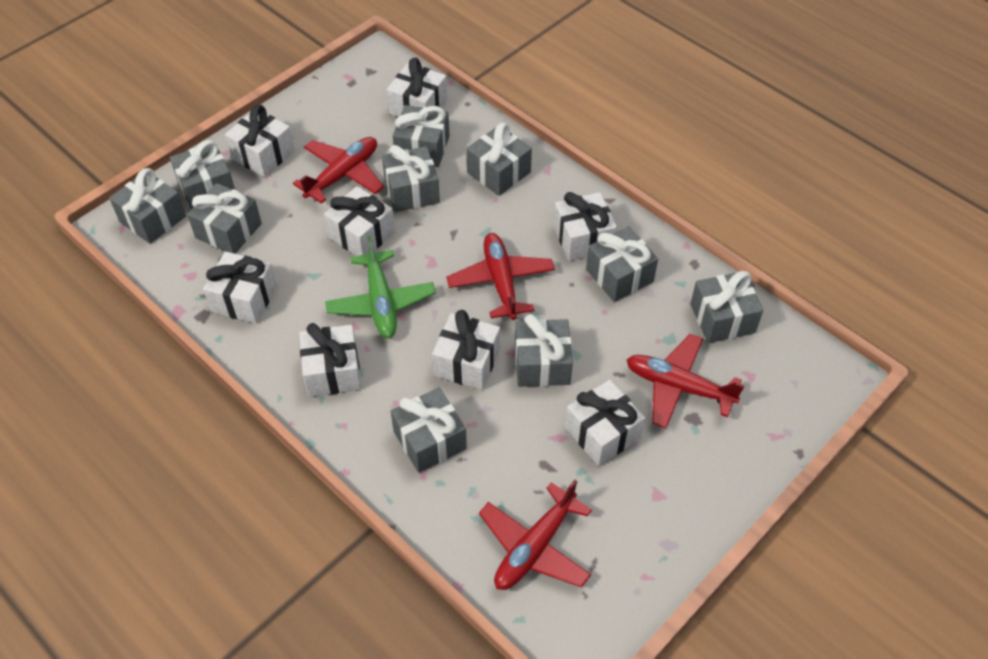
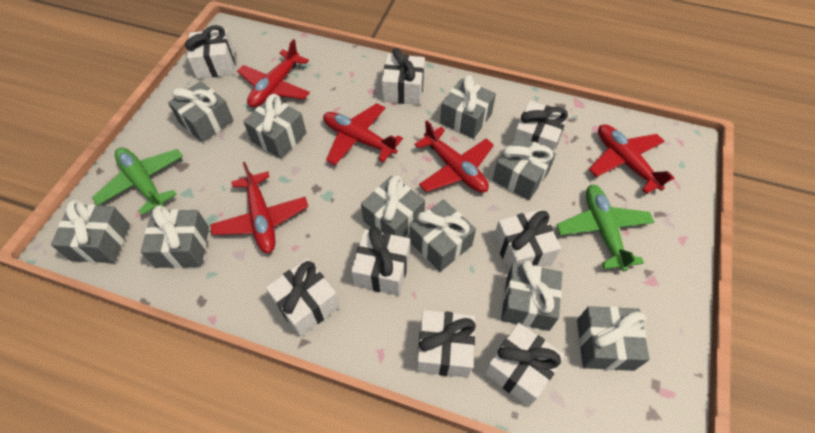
green plane: [325,236,436,338] = 1 -> [92,147,183,215] [557,185,654,271] = 2
red plane: [293,137,384,204] [447,233,555,320] [479,479,592,590] [627,334,745,428] = 4 -> [210,162,308,253] [237,39,310,108] [323,103,403,165] [414,120,494,193] [589,124,675,194] = 5

